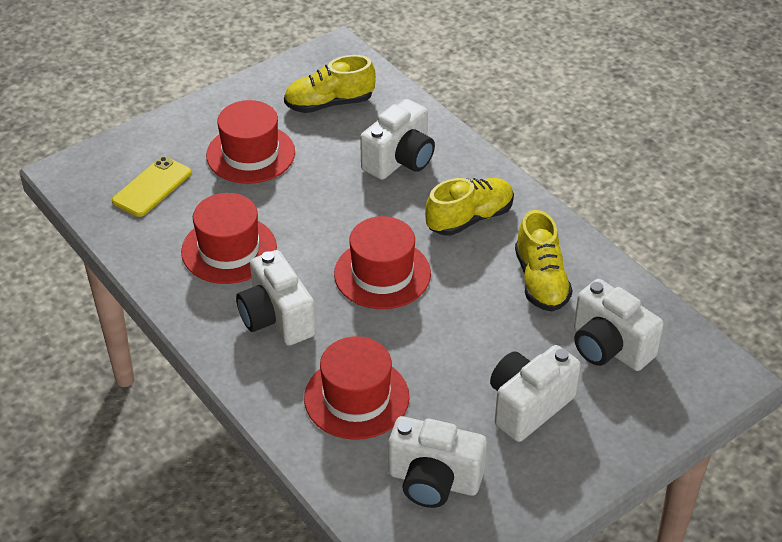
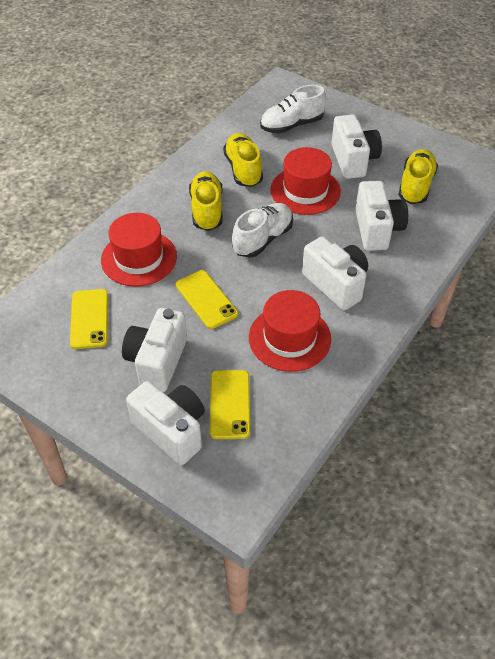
red hat: [181,193,277,284] [206,100,295,184] [304,336,409,440] [334,216,431,309] = 4 -> [101,213,177,287] [249,290,331,372] [270,147,341,215] = 3
white shoe: none = 0 -> [232,203,293,257] [260,84,326,134] = 2
yellow phone: [112,157,191,217] = 1 -> [70,289,108,349] [176,270,238,329] [210,370,250,439] = 3

